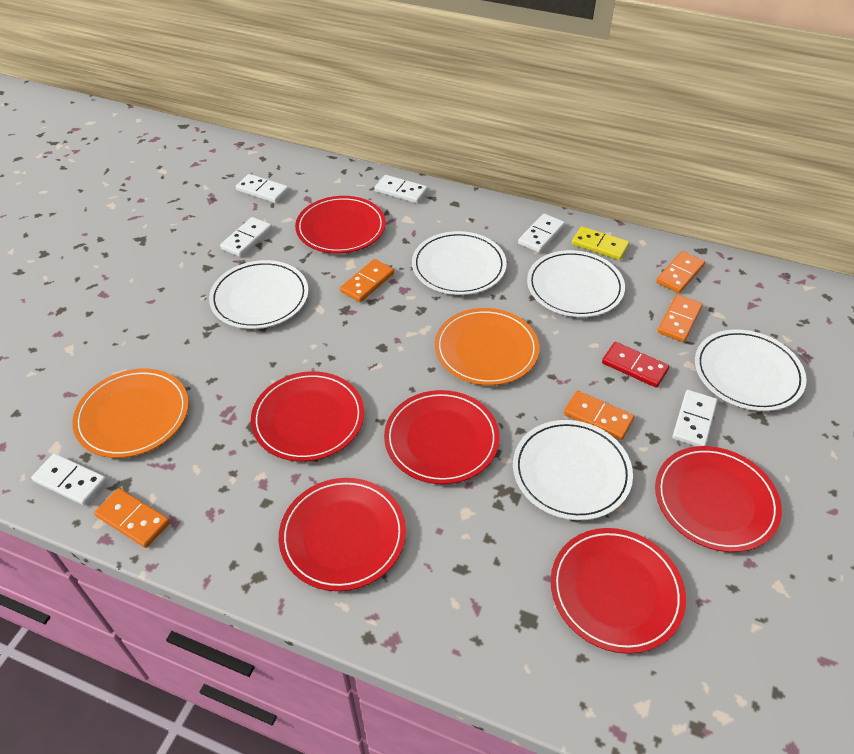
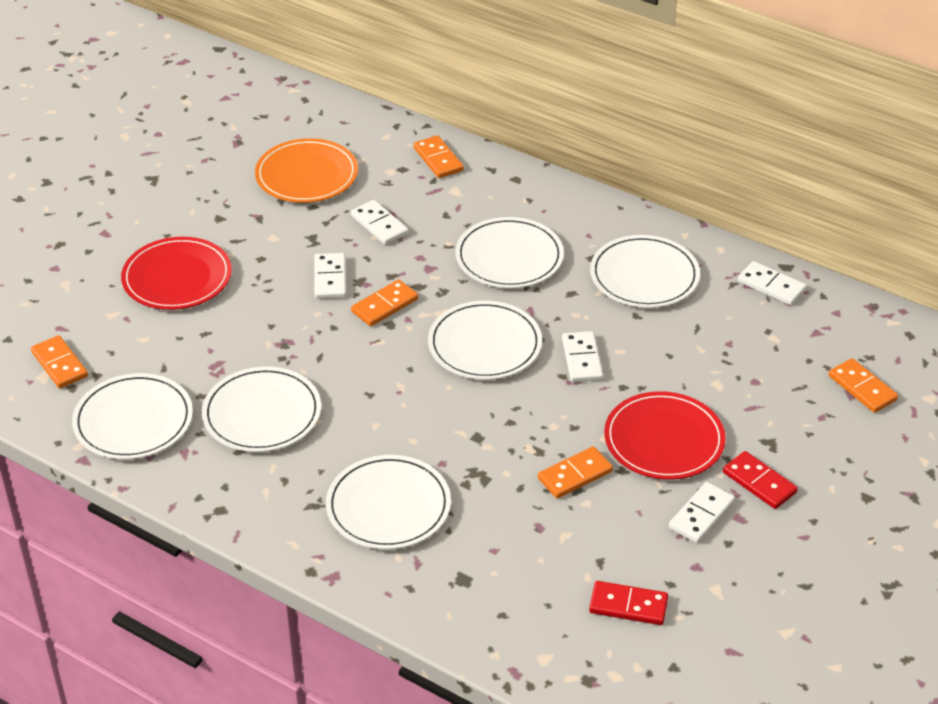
orange plate: [73,369,189,458] [435,308,540,385] = 2 -> [255,138,358,203] = 1
red domino: [602,342,669,388] = 1 -> [589,581,668,625] [723,451,798,509] = 2
red plate: [251,371,364,462] [279,478,406,591] [295,196,386,254] [384,390,499,484] [551,528,686,654] [655,446,782,552] = 6 -> [121,237,232,310] [604,391,726,480] = 2
white domino: [31,453,107,506] [220,217,272,257] [236,174,289,203] [375,175,428,203] [518,214,565,253] [673,390,717,446] = 6 -> [314,253,346,299] [351,200,409,245] [562,331,603,382] [669,482,735,543] [738,261,807,305] = 5
white plate: [209,260,309,329] [412,231,507,295] [513,420,633,520] [527,250,625,317] [695,329,807,411] = 5 -> [72,373,193,459] [202,366,321,452] [326,455,451,549] [428,301,542,380] [455,217,564,288] [590,235,700,308] = 6
yellow domino: [572,226,629,260] = 1 -> none = 0

